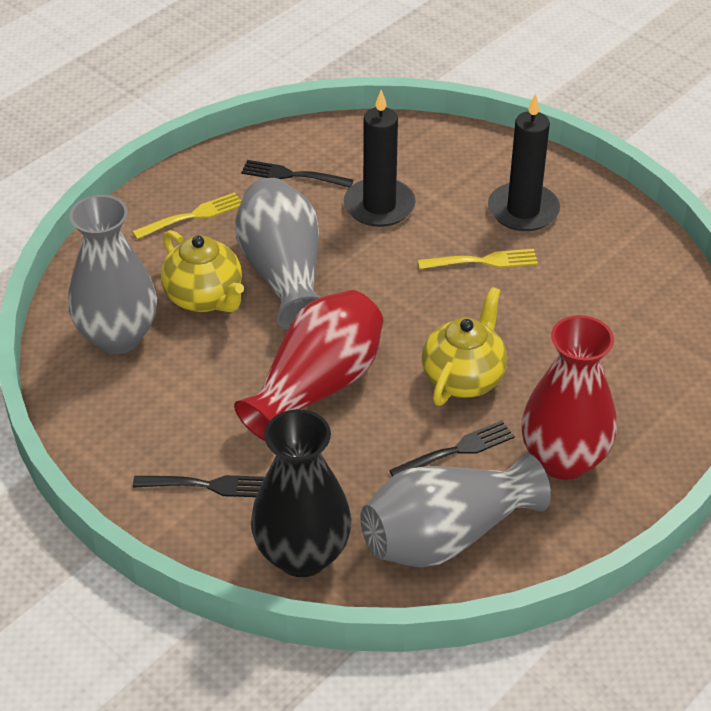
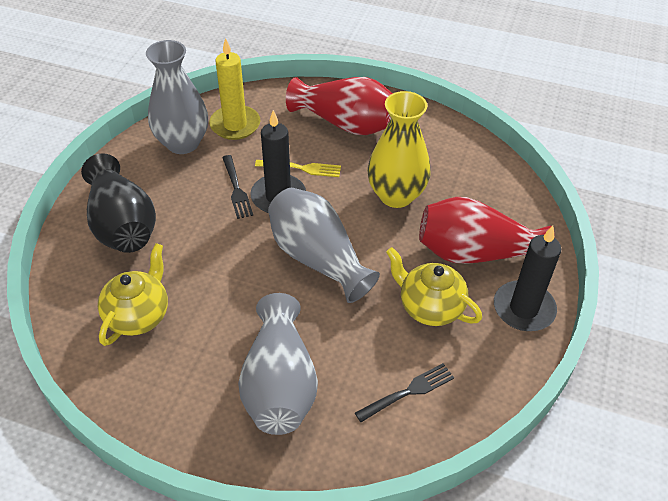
black fork: [133,475,265,497] [241,160,353,188] [389,421,515,477] = 3 -> [222,155,253,219] [355,363,454,422] = 2
yellow candle: none = 0 -> [209,38,260,140] = 1
yellow fork: [132,192,241,239] [418,249,538,269] = 2 -> [255,160,341,177] = 1
yellow vase: none = 0 -> [367,91,431,208] = 1

